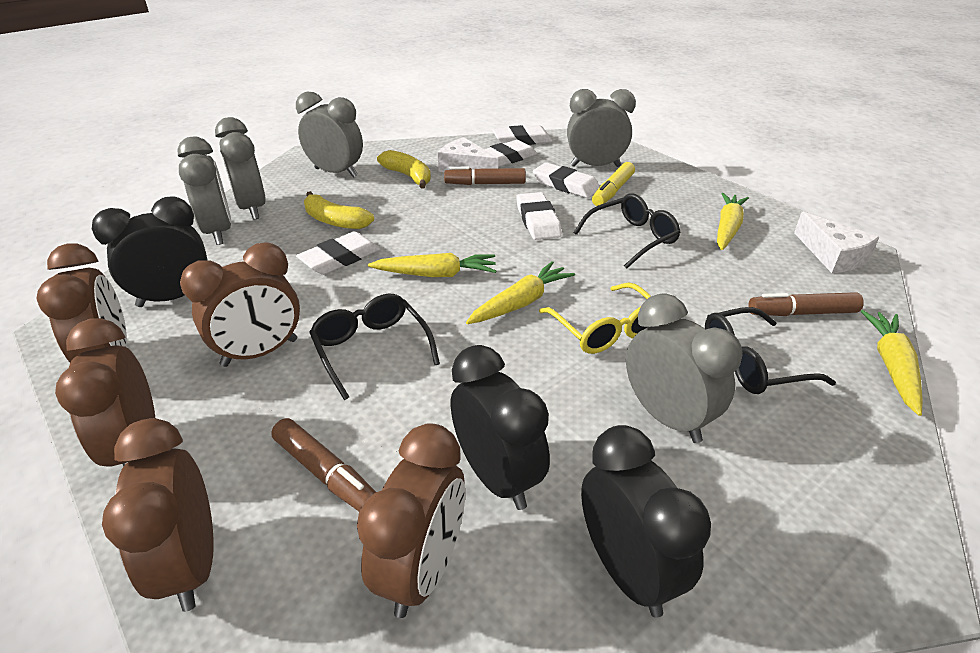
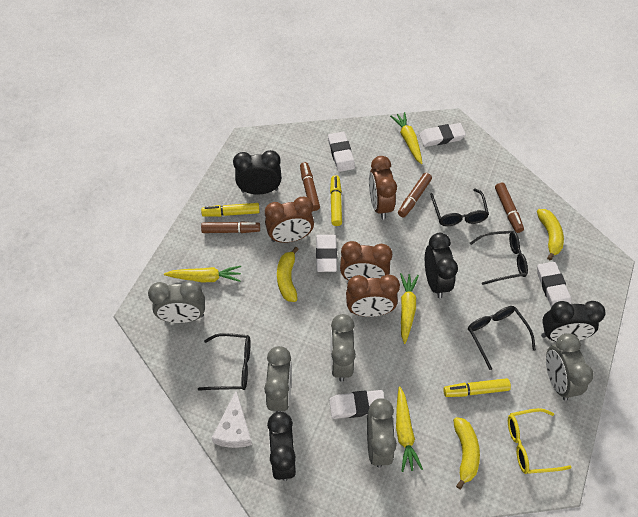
black clock: [92,197,207,307] [451,345,550,510] [581,425,711,618] = 3 -> [233,150,281,194] [267,412,296,481] [425,233,458,298] [541,301,606,342] = 4
black glasses: [309,294,440,400] [574,194,681,268] [705,307,836,394] = 3 -> [198,333,250,391] [430,189,489,226] [468,306,536,370] [470,231,528,285] = 4
brown clock: [37,243,127,362] [55,318,155,467] [102,418,214,612] [180,242,300,367] [357,423,465,618] = 5 -> [265,197,314,243] [340,241,392,280] [346,274,400,317] [369,156,397,219] = 4
brown marker: [271,418,376,512] [444,167,526,185] [748,292,864,316] = 3 -> [201,221,260,233] [300,162,320,211] [398,173,432,217] [495,183,524,233] = 4
white cheese: [438,137,498,172] [794,212,879,273] = 2 -> [212,391,252,448] = 1
yellow banana: [304,191,374,229] [377,150,431,189] = 2 -> [277,247,299,302] [453,417,480,489] [537,209,564,260] = 3
yellow marker: [592,162,635,206] = 1 -> [201,203,260,217] [330,175,342,226] [443,378,511,397] = 3

